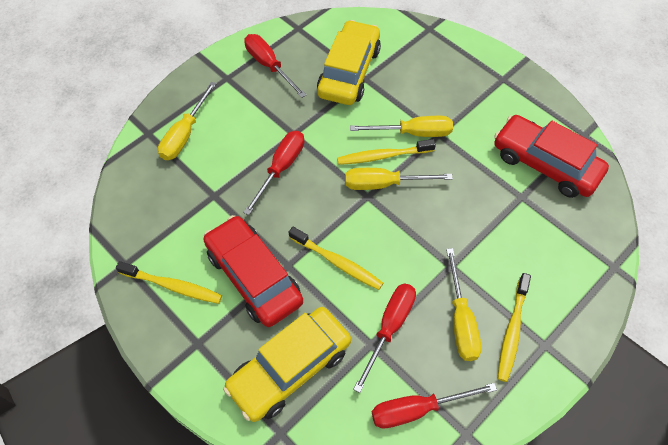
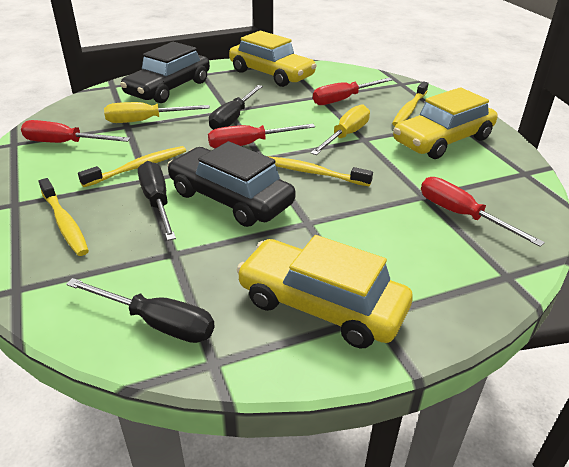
black car: none = 0 -> [120,42,210,103] [167,141,296,227] = 2
black screwdriver: none = 0 -> [66,278,215,343] [138,161,176,241] [209,85,263,130] = 3
red car: [204,215,303,327] [494,115,609,198] = 2 -> none = 0
yellow car: [223,307,351,422] [317,20,381,105] = 2 -> [229,31,317,87] [237,235,413,348] [393,87,498,159] = 3
yellow screwdriver: [158,82,216,160] [345,168,453,190] [350,116,453,137] [446,248,482,361] = 4 -> [104,102,210,123] [311,104,370,155] = 2

